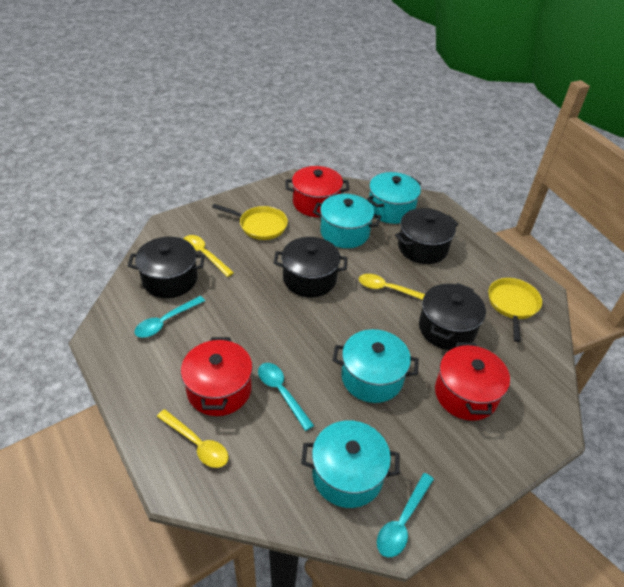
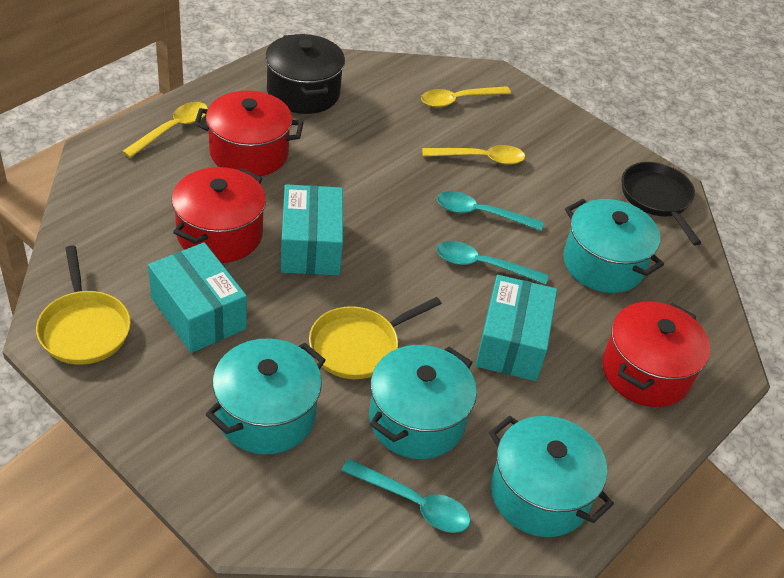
black pan: none = 0 -> [622,162,701,246] = 1
black pot: [128,237,205,298] [274,237,347,297] [395,208,459,264] [419,283,486,350] = 4 -> [265,34,345,114] = 1
turquoise box: none = 0 -> [148,242,247,353] [281,184,343,275] [476,275,557,381] = 3

